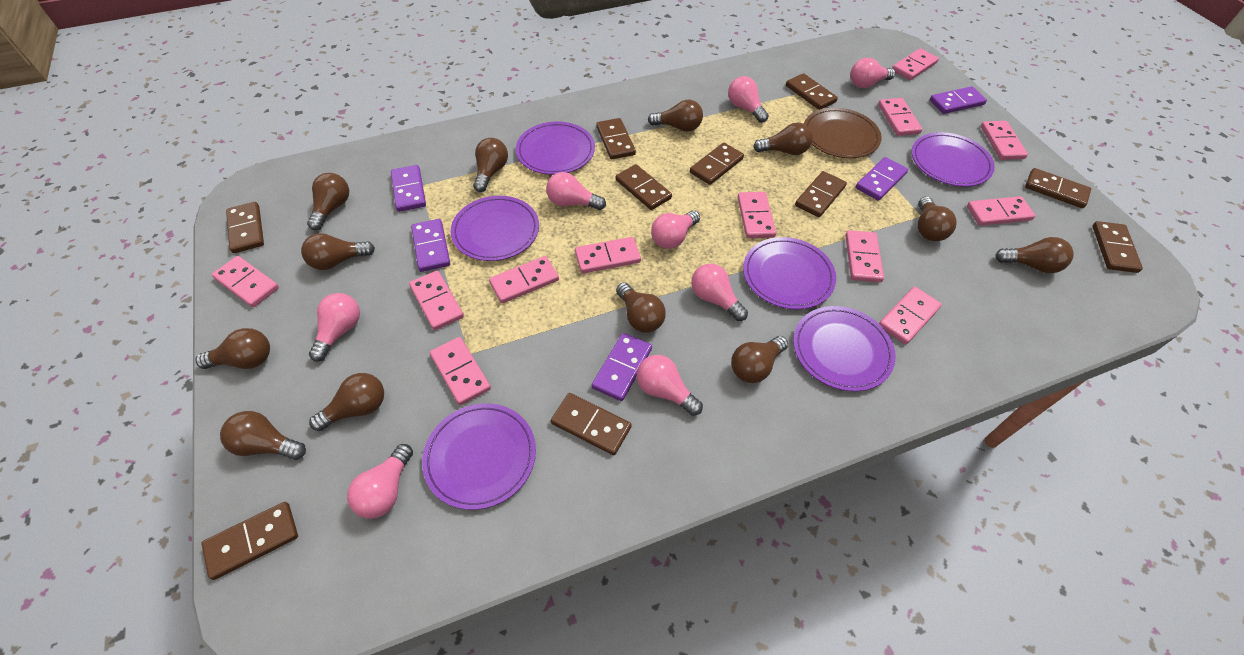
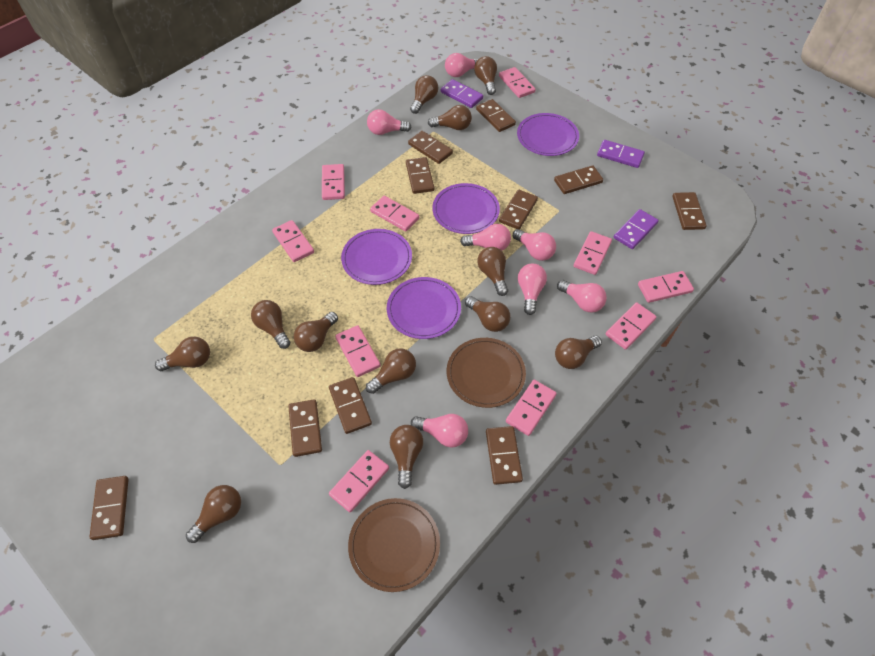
brown plate: [804,108,882,158] = 1 -> [348,498,440,592] [447,338,526,408] = 2
pink domino: [212,256,279,307] [409,270,464,330] [430,337,491,405] [489,256,559,303] [575,237,641,274] [737,192,776,238] [845,230,884,282] [878,98,922,136] [879,287,942,344] [892,48,939,80] [967,196,1035,226] [981,121,1028,160] = 12 -> [272,220,314,262] [322,164,345,200] [329,450,389,512] [335,325,381,377] [370,196,419,232] [499,67,536,98] [506,380,557,436] [574,231,612,275] [606,303,657,350] [638,271,694,303] = 10
pink light bulb: [309,293,360,362] [347,444,413,519] [546,172,606,210] [637,355,703,416] [651,211,700,249] [691,263,748,321] [728,76,769,123] [850,58,896,88] = 8 -> [367,109,412,135] [411,414,468,448] [445,53,478,77] [460,224,511,251] [513,229,556,261] [518,264,547,315] [557,280,607,313] = 7
purple domino: [391,165,426,212] [411,219,450,272] [592,333,652,401] [856,157,908,201] [930,86,987,114] = 5 -> [441,79,483,108] [597,140,645,168] [614,209,659,249] = 3
purple plate: [422,403,536,510] [451,196,539,261] [516,122,595,175] [743,237,836,309] [793,306,896,391] [911,132,995,187] = 6 -> [341,229,412,285] [387,277,461,339] [432,183,500,234] [517,113,579,156] = 4

